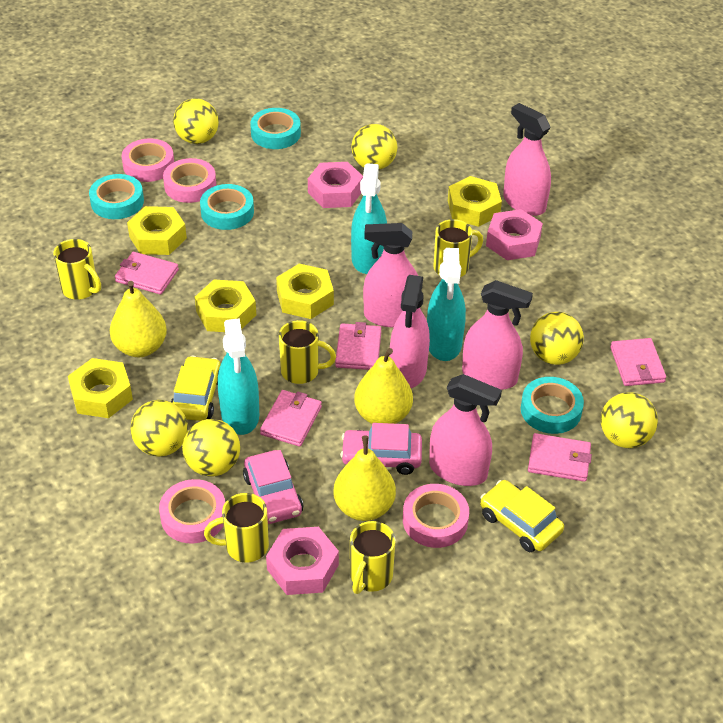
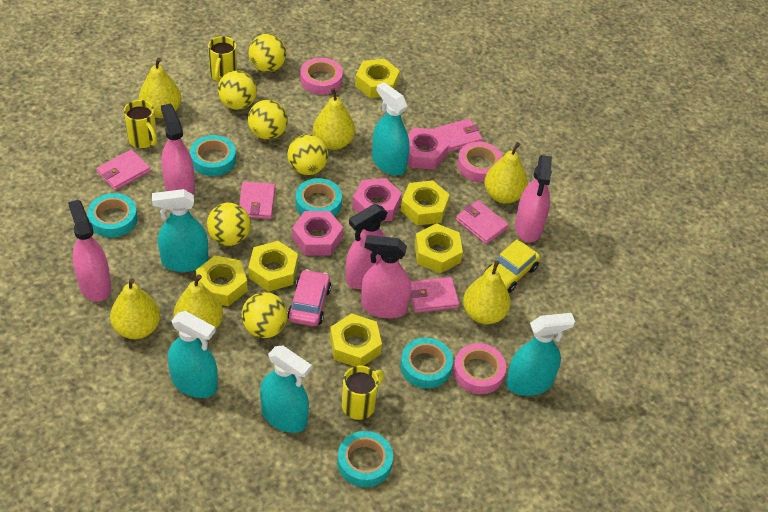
pink car: [243,450,303,524] [340,423,422,475] = 2 -> [287,269,331,326] = 1
pink tape: [122,139,174,182] [159,479,225,543] [163,158,216,203] [403,484,469,548] = 4 -> [300,58,343,95] [453,343,506,394] [457,142,503,182] = 3
turquoise spray bottle: [218,318,259,435] [351,163,387,274] [427,248,466,361] = 3 -> [152,189,208,272] [168,311,218,398] [260,346,312,433] [372,82,410,175] [506,313,575,396] = 5
turquoise tape: [89,174,144,219] [200,184,254,230] [250,108,301,149] [521,377,584,434] = 4 -> [87,193,138,238] [190,135,236,176] [295,178,342,217] [337,431,393,487] [400,338,453,389] = 5
yellow car: [171,356,221,421] [480,480,564,552] = 2 -> [484,239,540,293] = 1
yellow mug: [53,239,101,300] [204,493,269,563] [279,320,336,384] [350,521,396,594] [433,219,483,277] = 5 -> [124,100,157,148] [208,36,237,82] [342,366,384,420] = 3
yellow nut: [68,358,133,418] [127,206,187,255] [195,280,256,332] [276,264,334,319] [448,176,502,227] = 5 -> [196,256,248,306] [248,241,298,292] [330,313,382,366] [355,59,400,98] [401,180,450,226] [415,223,463,273] = 6
yellow pear: [110,281,167,357] [333,436,396,521] [354,348,413,424] = 3 -> [110,278,160,339] [139,58,181,118] [174,274,223,330] [313,88,355,150] [463,260,511,324] [484,142,528,204] = 6

